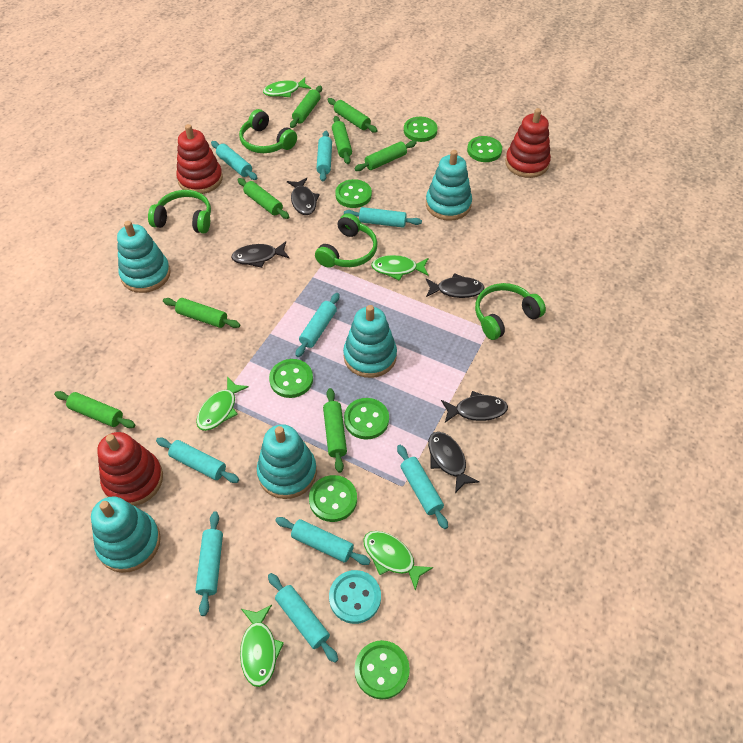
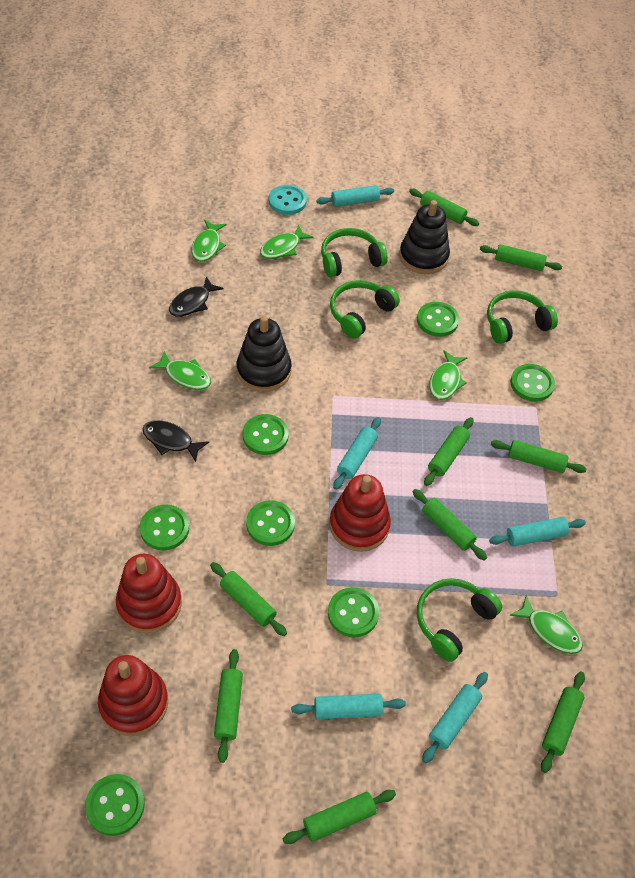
black fish: [231,241,290,268] [287,178,320,215] [426,273,485,298] [428,432,479,493] [441,391,508,423] = 5 -> [142,420,209,462] [169,276,224,317] = 2
black stacking toy: none = 0 -> [237,316,291,392] [399,200,450,274] = 2
green rolling pin: [54,391,135,428] [163,298,240,328] [238,178,289,219] [290,86,322,128] [323,388,347,473] [327,98,378,133] [332,116,352,164] [354,141,416,171] = 8 -> [210,562,287,636] [214,649,243,763] [283,790,396,844] [409,189,479,226] [413,489,487,561] [424,417,473,486] [480,244,562,271] [491,440,587,473] [541,671,585,773] = 9
turquoise rolling pin: [156,438,239,483] [195,511,223,616] [211,141,257,180] [268,573,338,663] [275,517,370,565] [295,293,339,357] [316,131,332,181] [344,207,422,228] [397,445,448,529] = 9 -> [291,694,406,719] [317,185,394,207] [333,417,381,490] [422,672,488,763] [489,517,586,547] = 5
turquoise stacking toy: [91,496,161,573] [117,221,171,293] [257,424,317,499] [343,305,397,378] [426,150,472,221] = 5 -> none = 0

